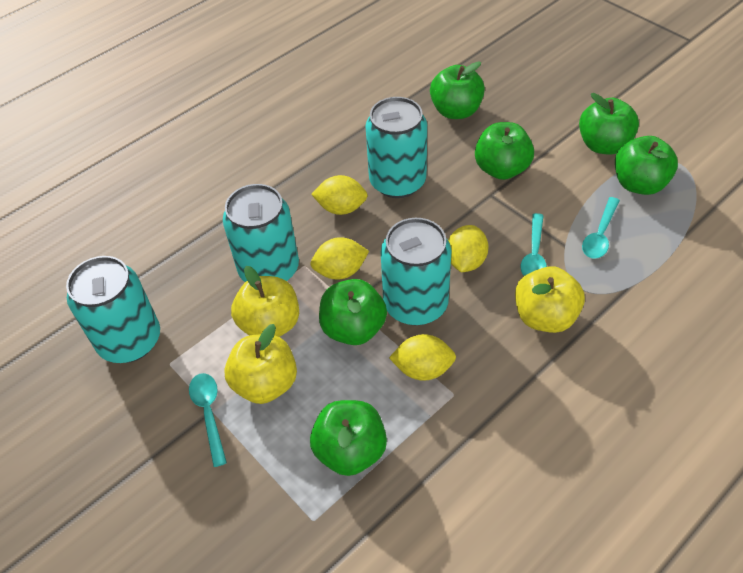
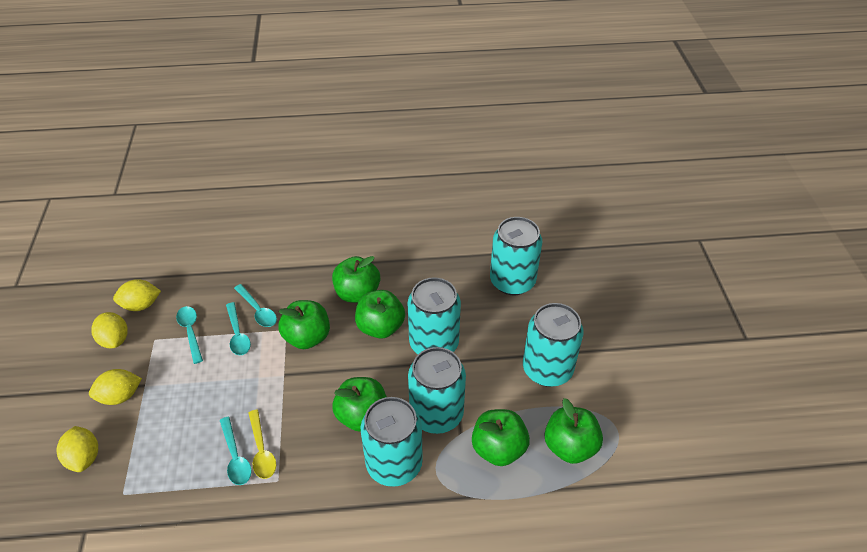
turquoise can: [66,256,160,363] [223,184,299,282] [366,97,427,198] [381,218,452,326] = 4 -> [361,397,423,487] [407,277,461,354] [408,347,466,434] [490,217,542,295] [523,303,584,387] = 5
turquoise spoon: [189,373,227,467] [521,213,547,276] [582,197,620,259] = 3 -> [176,306,203,364] [220,417,251,485] [226,302,251,355] [234,284,277,327] = 4
yellow apple: [224,324,297,404] [231,266,299,337] [515,266,585,333] = 3 -> none = 0
yellow spoon: none = 0 -> [249,410,276,479] = 1

